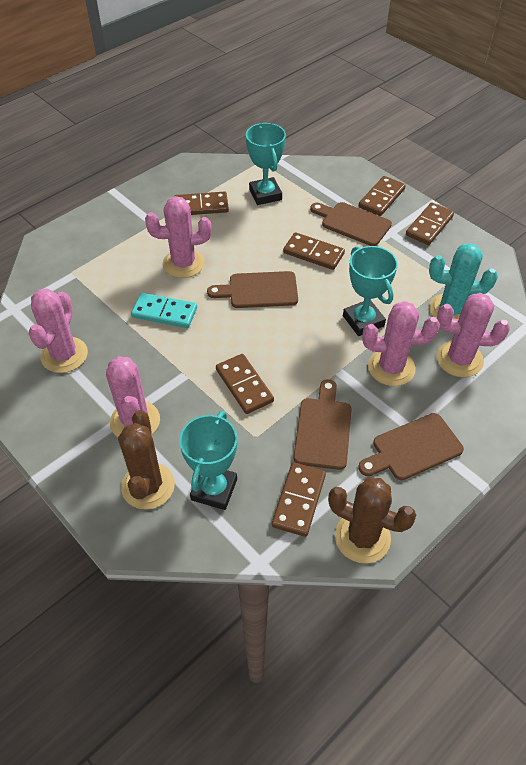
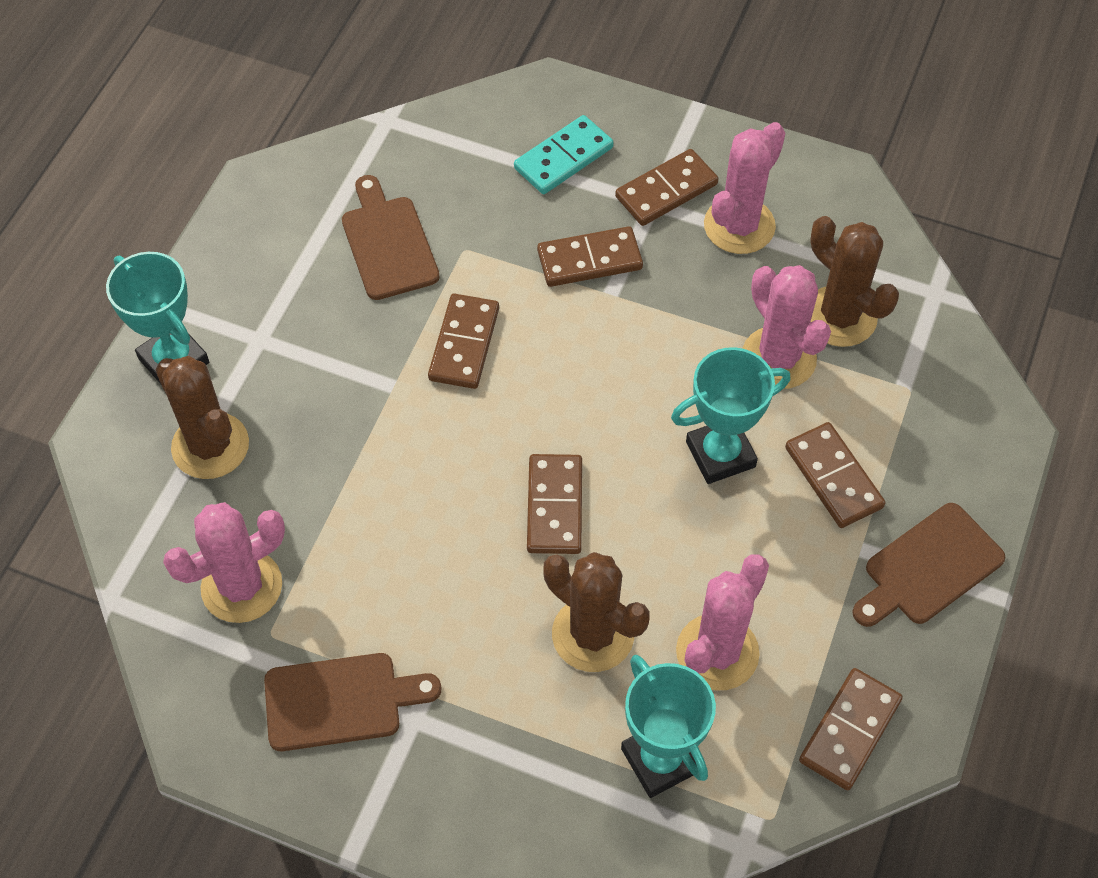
brown cactus: [118,410,175,510] [328,478,416,563] = 2 -> [156,356,249,479] [543,552,650,672] [810,216,899,347] = 3
brown cutting board: [207,271,298,308] [293,379,352,470] [310,202,392,246] [358,413,464,480] = 4 -> [264,653,442,751] [342,175,440,300] [852,503,1006,627] = 3
pink cactus: [29,288,88,373] [106,356,160,437] [145,196,212,278] [363,301,440,386] [436,293,510,377] = 5 -> [163,502,285,623] [676,554,769,691] [704,122,785,254] [742,265,831,389] = 4
turquoise cactus: [429,243,498,319] = 1 -> none = 0

